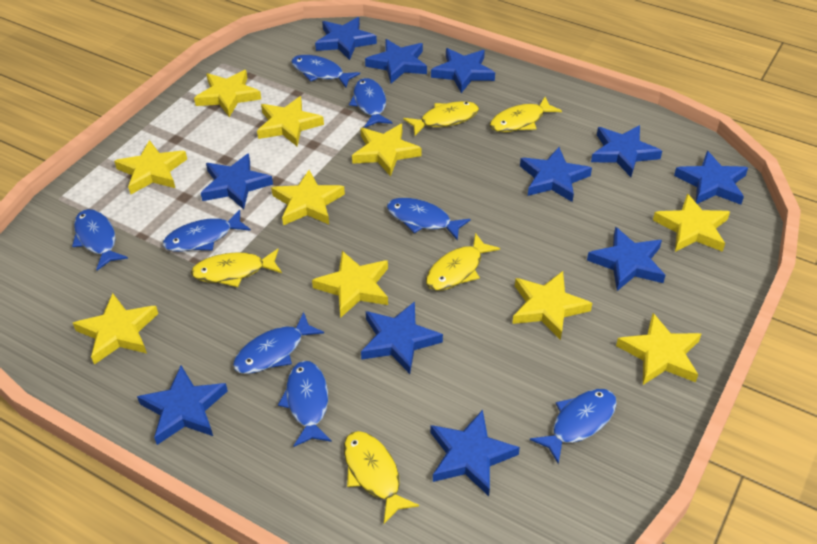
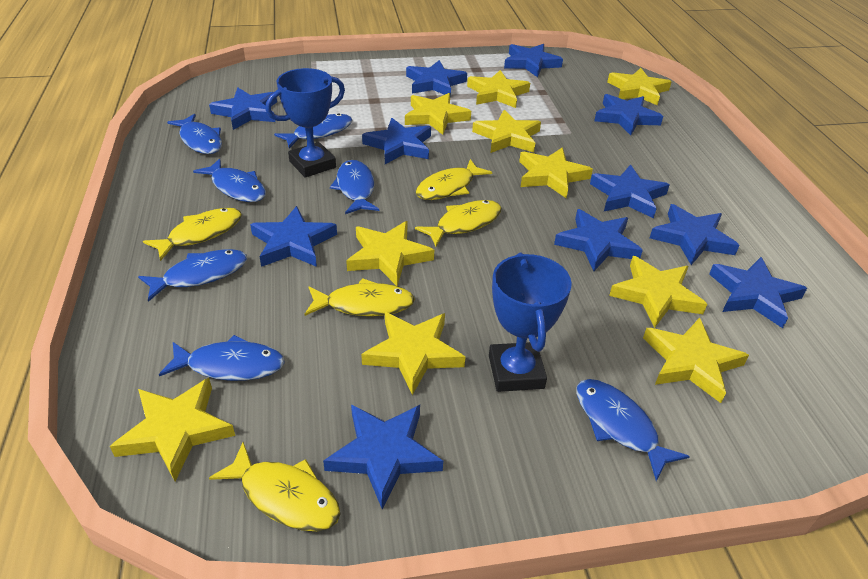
blue fish: [72,209,128,270] [163,210,251,252] [233,312,324,374] [278,361,332,447] [291,55,360,88] [349,78,392,128] [387,198,471,241] [530,389,617,464] = 8 -> [138,249,247,302] [159,335,285,381] [167,114,222,154] [193,158,266,202] [274,113,352,148] [330,160,379,214] [576,379,690,481] = 7
blue trophy: none = 0 -> [266,68,345,177] [489,253,572,392] = 2

